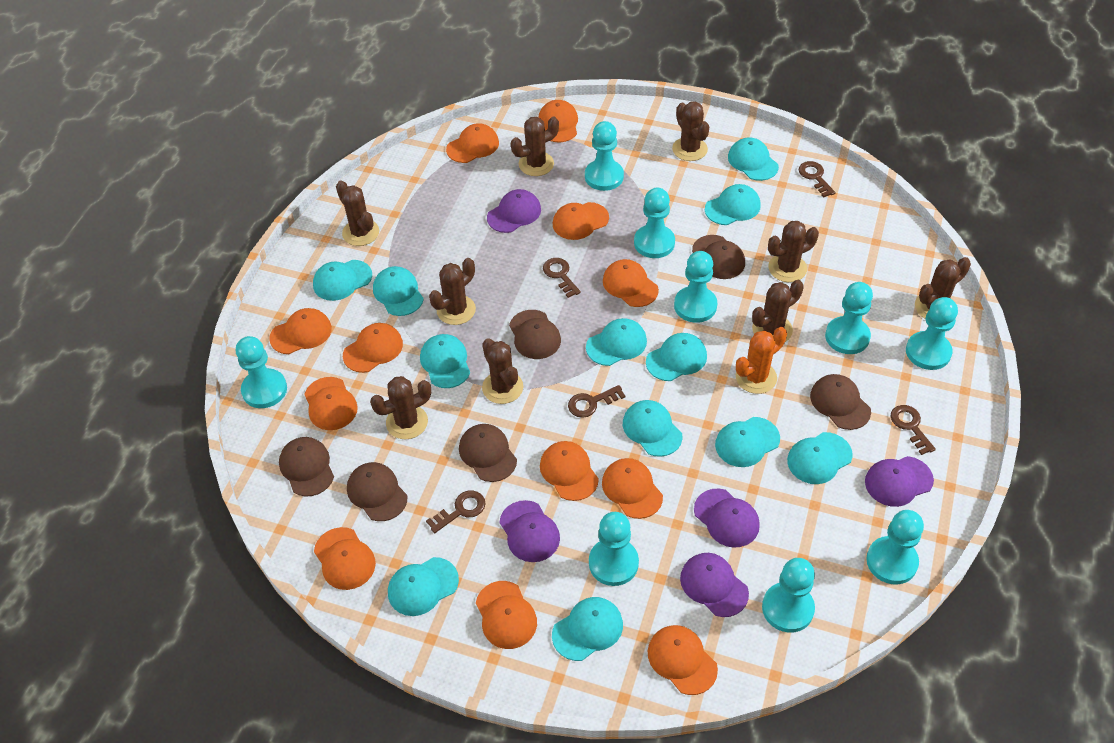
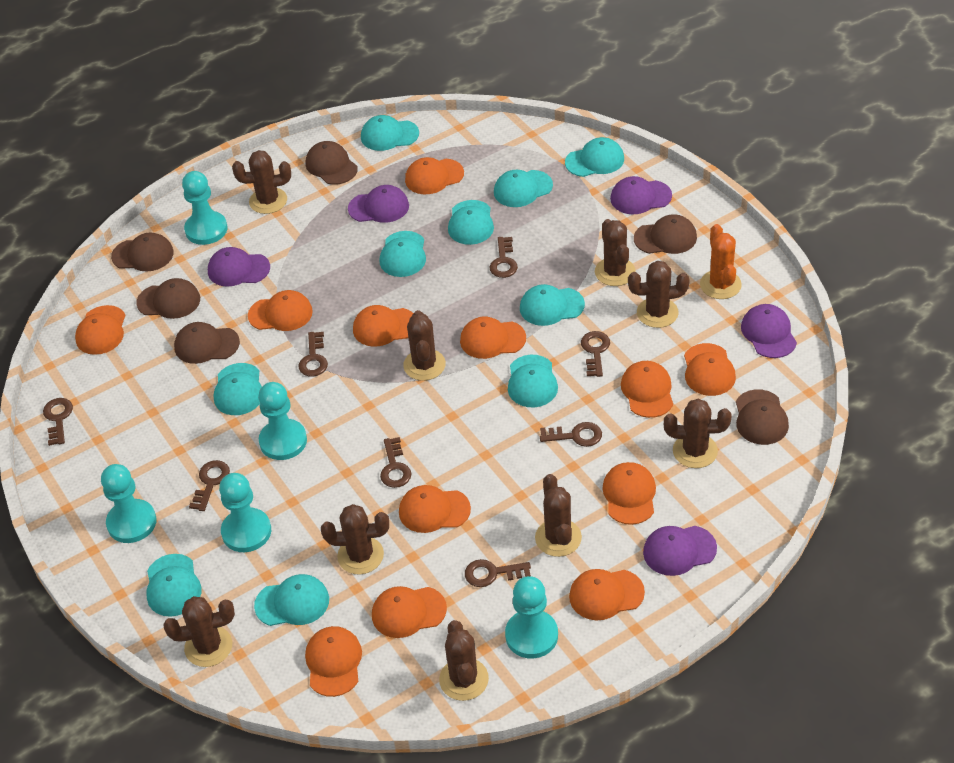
brown key: [426,490,486,533] [543,258,581,298] [568,385,626,418] [799,161,836,198] [891,405,936,455] = 5 -> [43,398,73,446] [189,460,230,511] [299,332,328,377] [380,437,412,488] [465,559,531,587] [490,237,518,278] [540,422,602,447] [581,331,610,377] = 8
turquoise cap: [313,260,372,301] [373,266,424,316] [388,557,459,616] [420,334,470,388] [552,597,623,661] [586,318,647,366] [623,400,683,457] [646,333,707,381] [705,184,761,225] [715,417,780,467] [728,137,779,181] [787,432,853,484] = 12 -> [146,554,202,617] [214,363,262,415] [254,574,329,626] [361,115,419,151] [380,231,426,277] [448,200,494,245] [494,170,553,207] [508,355,558,407] [520,284,585,326] [565,137,624,177] = 10
turquoise pawn: [236,336,287,408] [585,121,624,191] [589,512,639,586] [634,188,675,258] [674,251,717,323] [762,558,815,633] [825,282,873,354] [866,510,924,584] [906,297,958,370] = 9 -> [101,464,156,543] [182,171,227,245] [219,473,271,552] [258,382,307,460] [505,576,558,659] = 5

